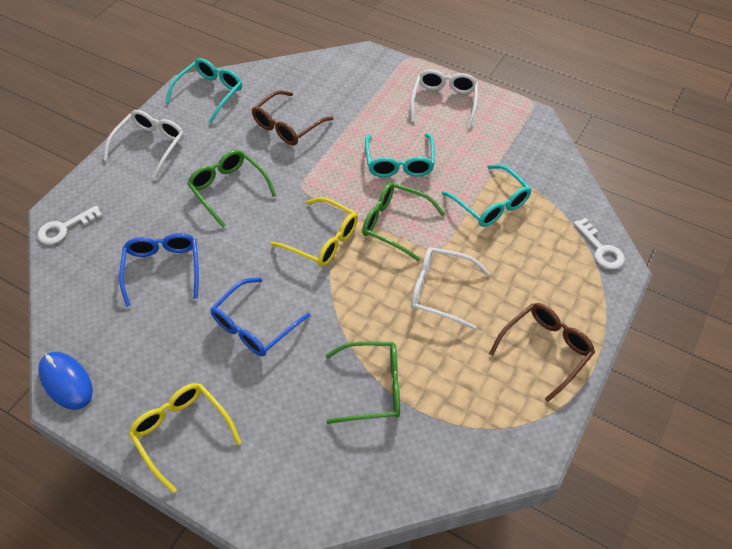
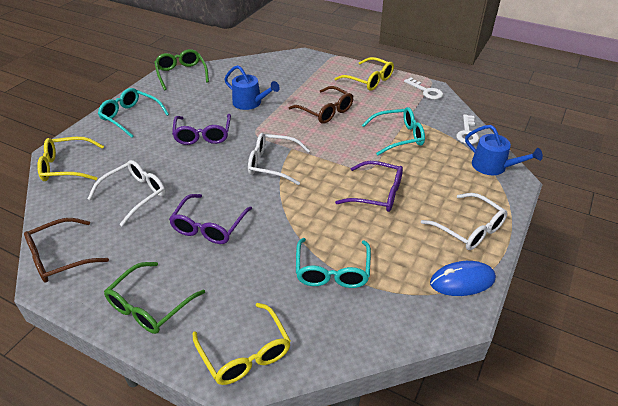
blue glasses: [119,233,199,307] [210,278,311,356] = 2 -> none = 0
blue watering can: none = 0 -> [224,65,280,110] [465,125,543,175] = 2
green glasses: [187,150,277,227] [326,341,400,424] [362,182,445,261] = 3 -> [104,262,205,334] [154,49,209,90] = 2
purple glasses: none = 0 -> [169,194,252,244] [172,114,231,145] [335,161,403,212] = 3
yellow glasses: [128,383,242,493] [270,197,358,267] = 2 -> [37,137,104,181] [192,303,291,385] [335,57,394,91] = 3

